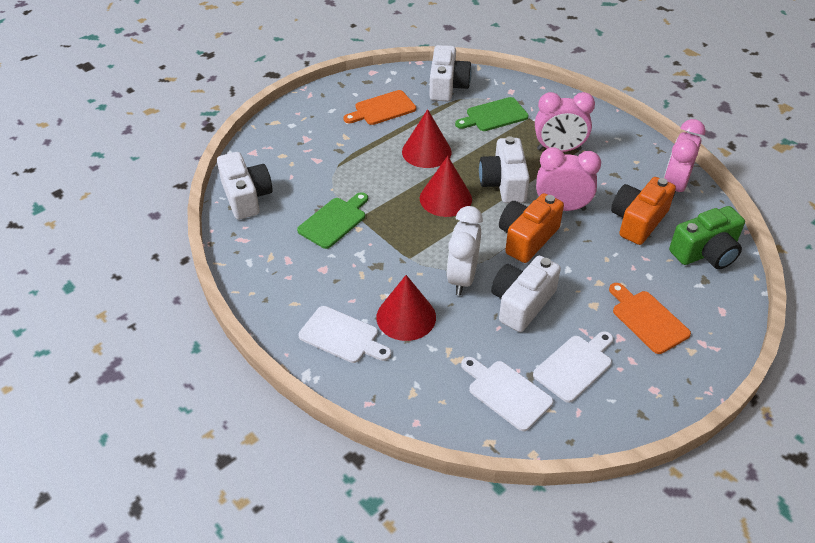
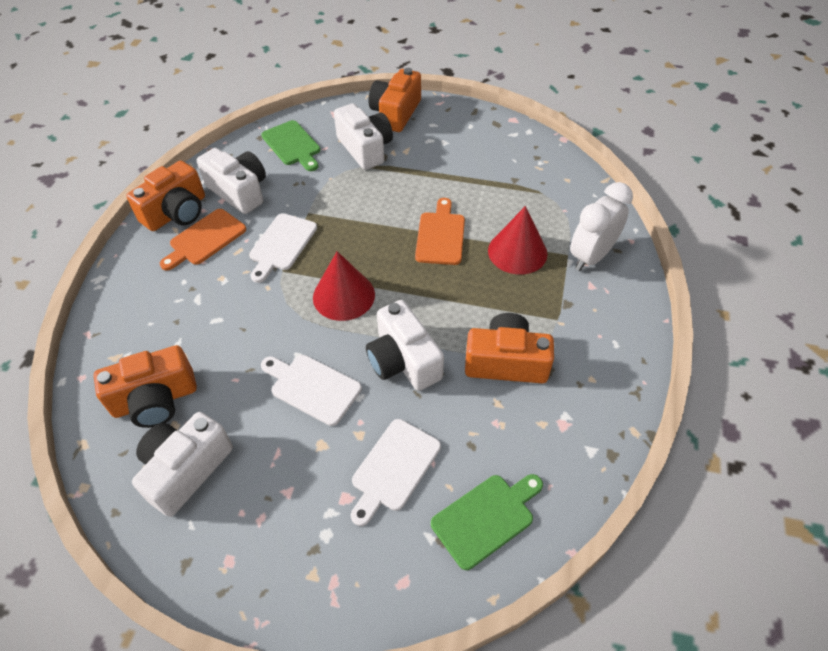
green camera: [669,206,745,269] = 1 -> none = 0
orange camera: [499,193,564,263] [611,177,676,245] = 2 -> [93,345,197,428] [126,160,205,231] [368,68,421,132] [465,313,554,383] = 4
pink clock: [535,92,595,152] [536,147,601,211] [664,119,706,200] = 3 -> none = 0
red cone: [376,275,436,341] [402,109,451,168] [420,156,472,217] = 3 -> [313,251,375,321] [488,206,548,275] = 2

